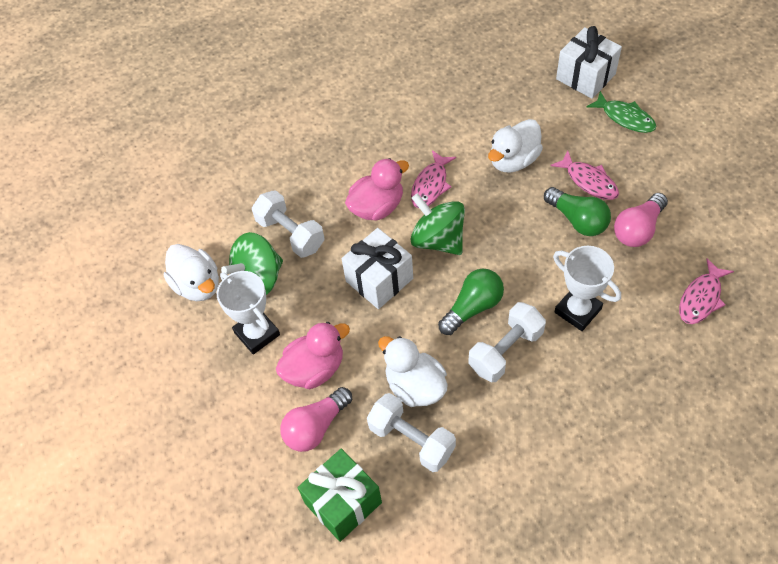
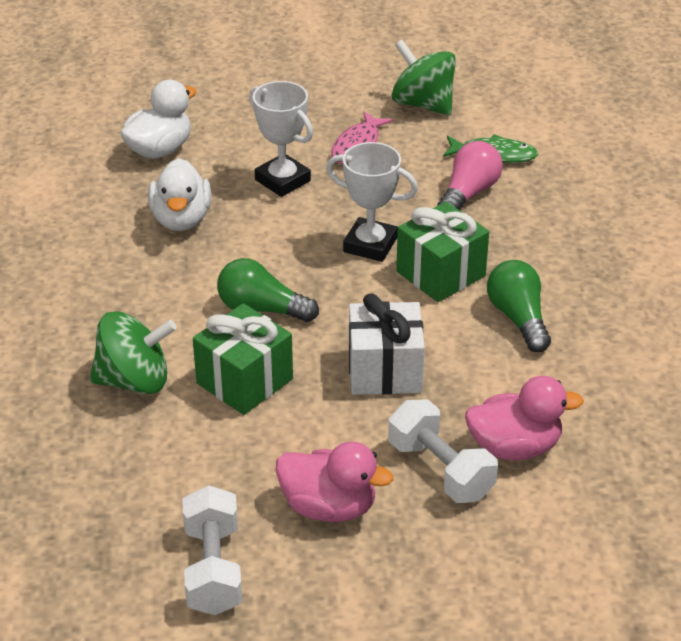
green gift: [298,449,382,542] = 1 -> [193,303,293,415] [396,202,489,302] = 2
pink fish: [411,150,456,208] [550,151,619,200] [679,259,734,324] = 3 -> [331,112,393,164] = 1
pink light bulb: [280,387,352,452] [614,193,668,247] = 2 -> [437,141,503,210] = 1
white duck: [164,244,219,301] [378,336,447,407] [488,119,543,173] = 3 -> [120,80,197,159] [148,158,211,231] = 2
white dumbbell: [252,190,325,258] [367,393,456,472] [468,302,546,382] = 3 -> [182,485,242,615] [388,399,498,503] = 2
white gift: [341,228,413,309] [556,26,622,99] = 2 -> [349,294,425,395] = 1

